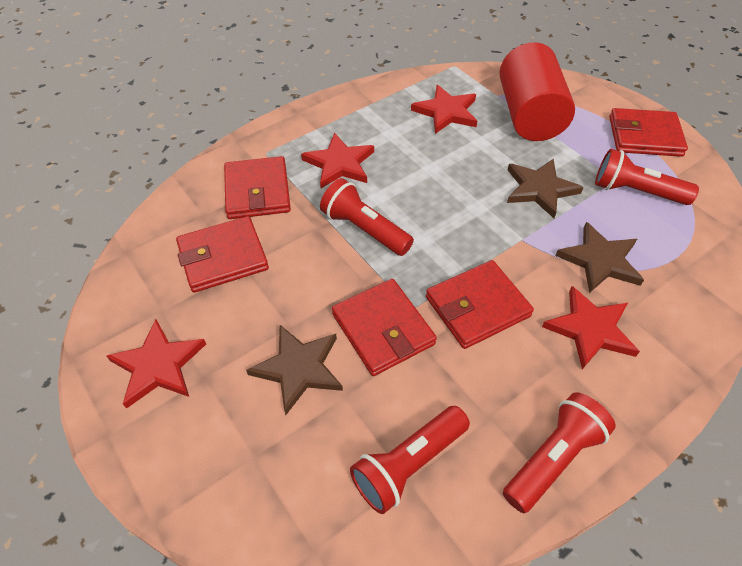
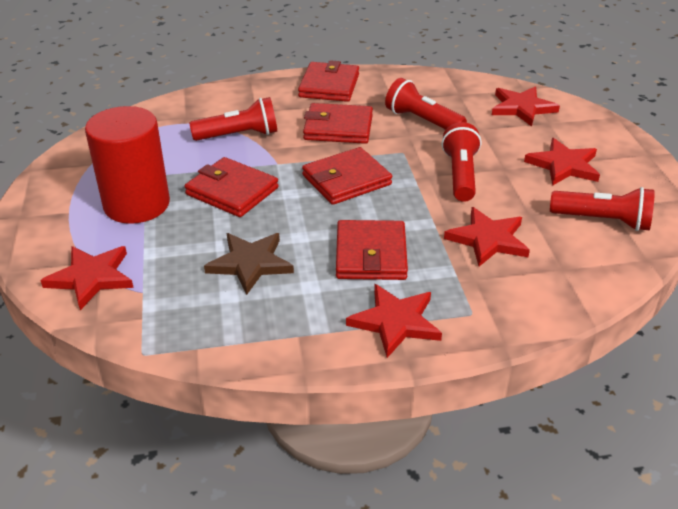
brown star: [246,325,343,415] [507,159,584,218] [555,222,644,293] = 3 -> [204,233,294,295] = 1
red star: [107,319,206,409] [301,132,374,188] [411,85,477,134] [542,286,640,369] = 4 -> [41,246,134,310] [346,284,442,358] [444,207,530,267] [492,86,560,127] [524,138,600,186] = 5

